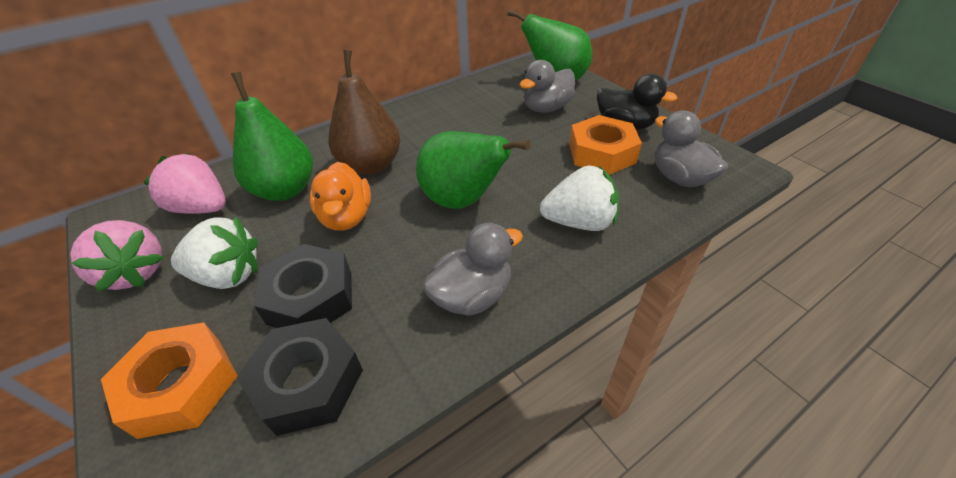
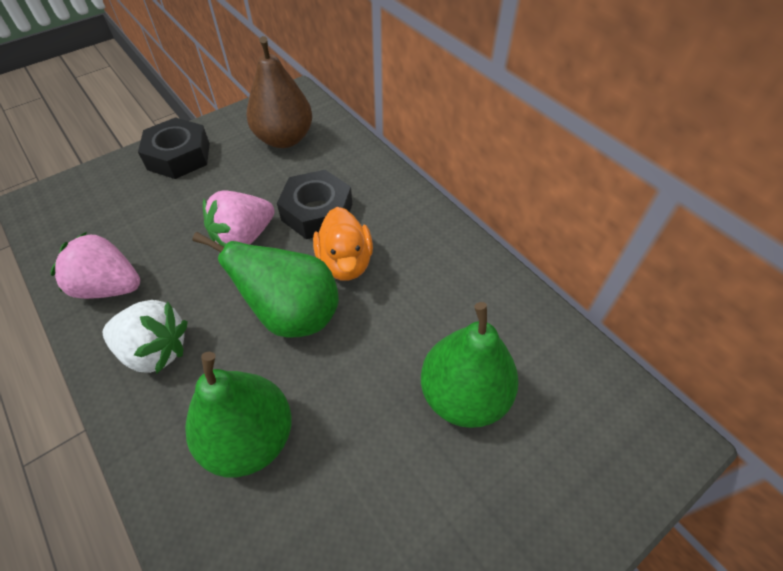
black duck: [597,74,678,130] = 1 -> none = 0
grey duck: [423,223,523,316] [520,60,575,113] [654,110,728,187] = 3 -> none = 0
orange nut: [101,323,238,439] [569,115,642,175] = 2 -> none = 0
white strawberry: [171,217,258,289] [540,165,619,231] = 2 -> [103,300,188,374] = 1

